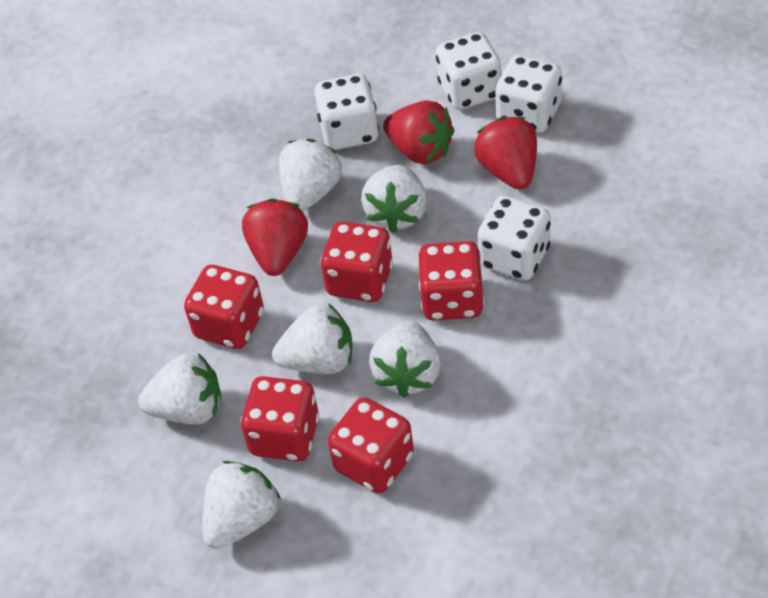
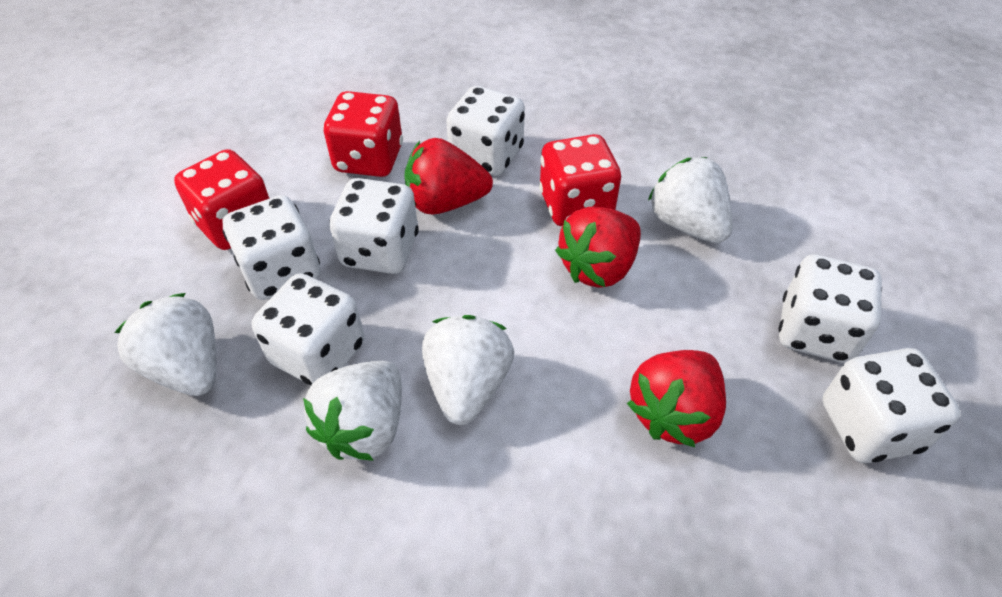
red dice: [184,265,264,349] [241,376,319,462] [321,221,393,302] [328,397,414,493] [418,241,484,321] = 5 -> [174,149,270,250] [323,91,403,177] [539,134,621,226] = 3
white dice: [314,74,379,150] [436,32,502,110] [477,196,551,281] [495,55,562,133] = 4 -> [223,195,320,300] [252,273,365,385] [329,178,419,274] [446,86,525,176] [778,255,882,363] [822,348,960,463] = 6
white strawberry: [138,353,221,425] [202,461,281,549] [272,303,353,374] [279,139,342,212] [361,165,427,233] [369,321,441,398] = 6 -> [115,293,216,396] [303,361,402,461] [422,315,514,425] [648,157,732,243] = 4

